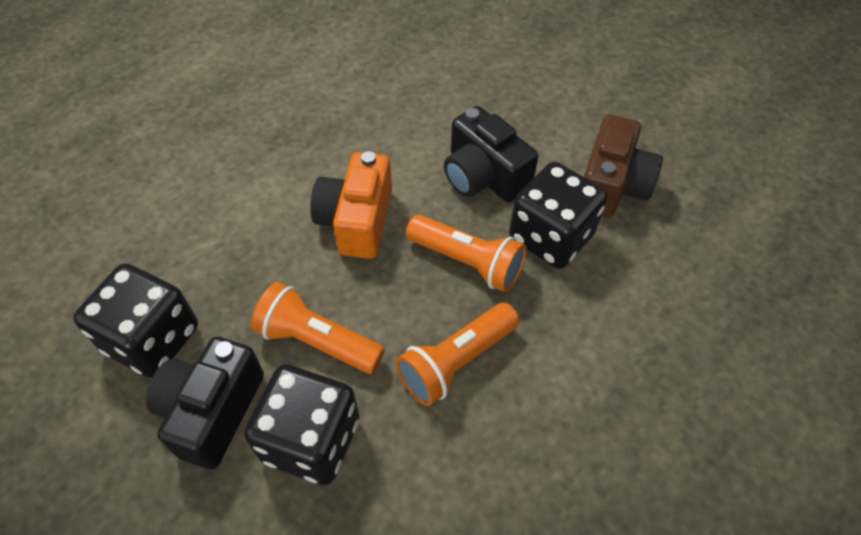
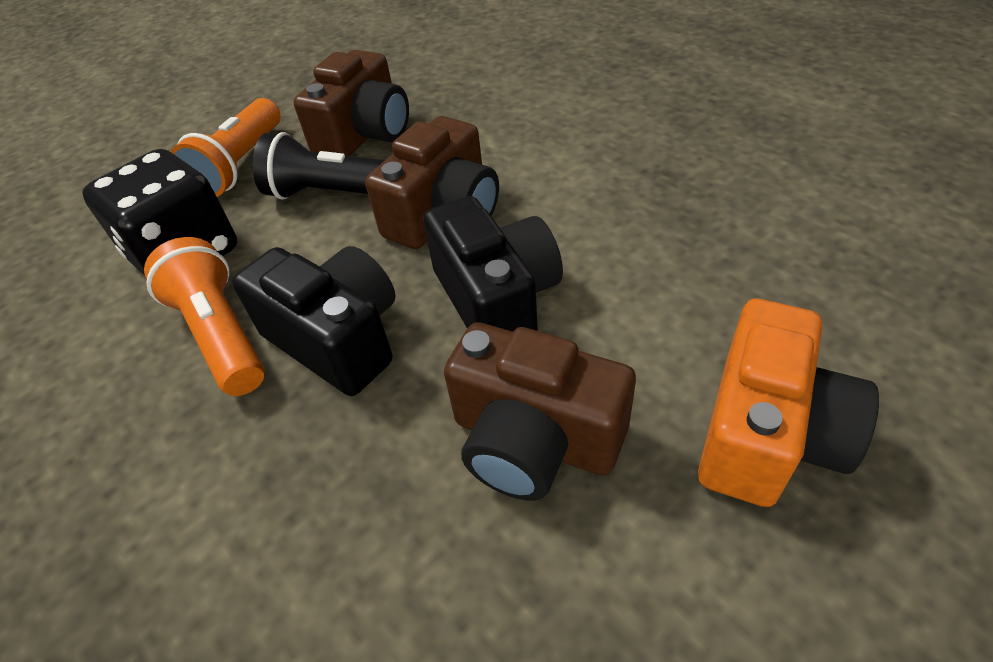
black dice: [73,263,198,378] [244,364,360,485] [509,162,607,269] = 3 -> [82,149,237,276] = 1
black flashlight: none = 0 -> [253,132,385,200] = 1
brown camera: [584,114,663,217] = 1 -> [293,50,409,156] [365,116,499,249] [444,322,636,501] = 3
orange flashlight: [251,282,385,374] [396,303,519,406] [406,215,527,292] = 3 -> [144,237,265,396] [170,98,280,197] = 2

